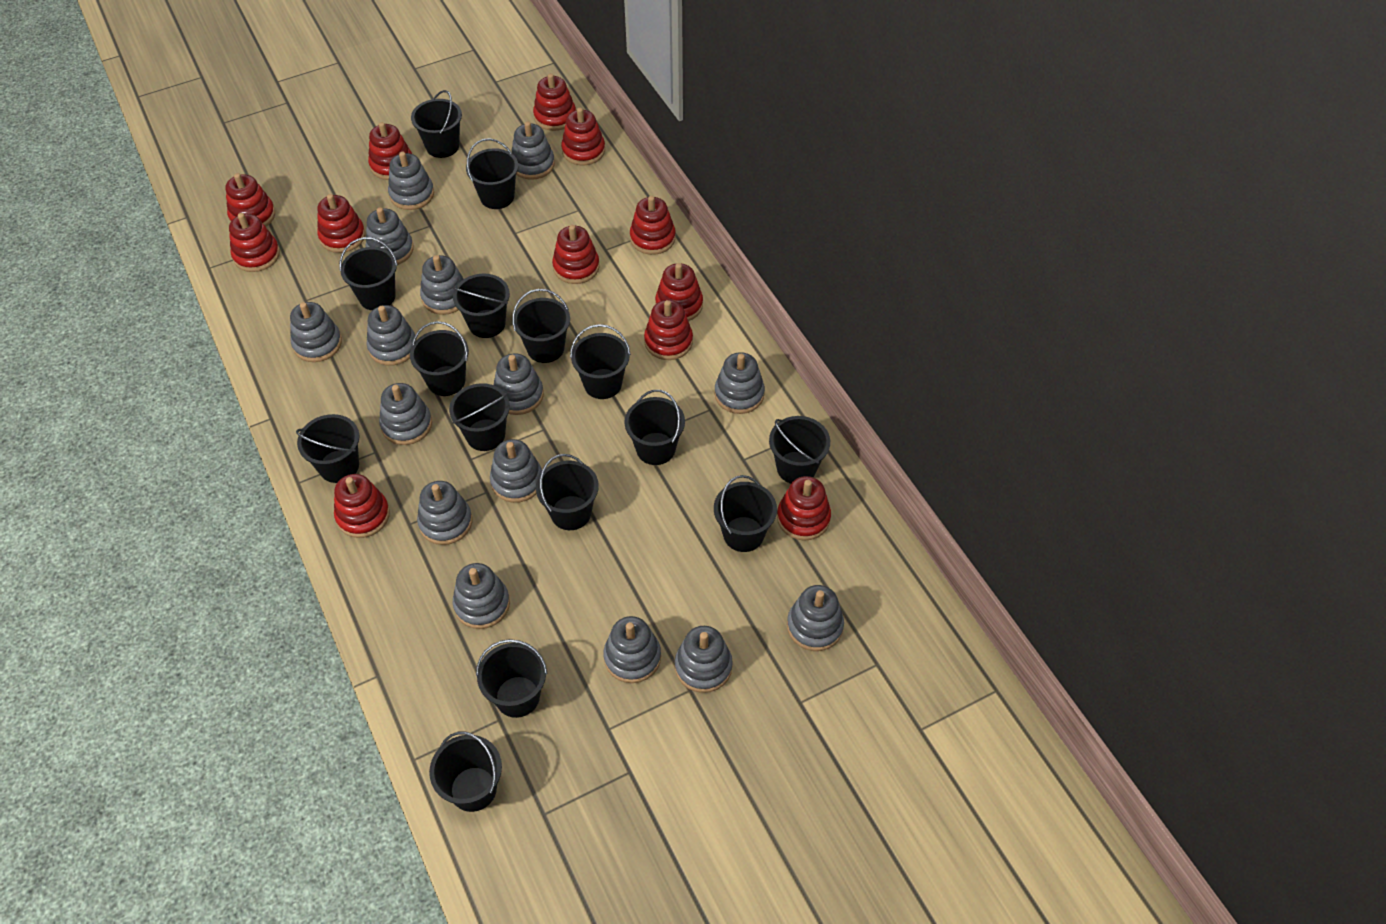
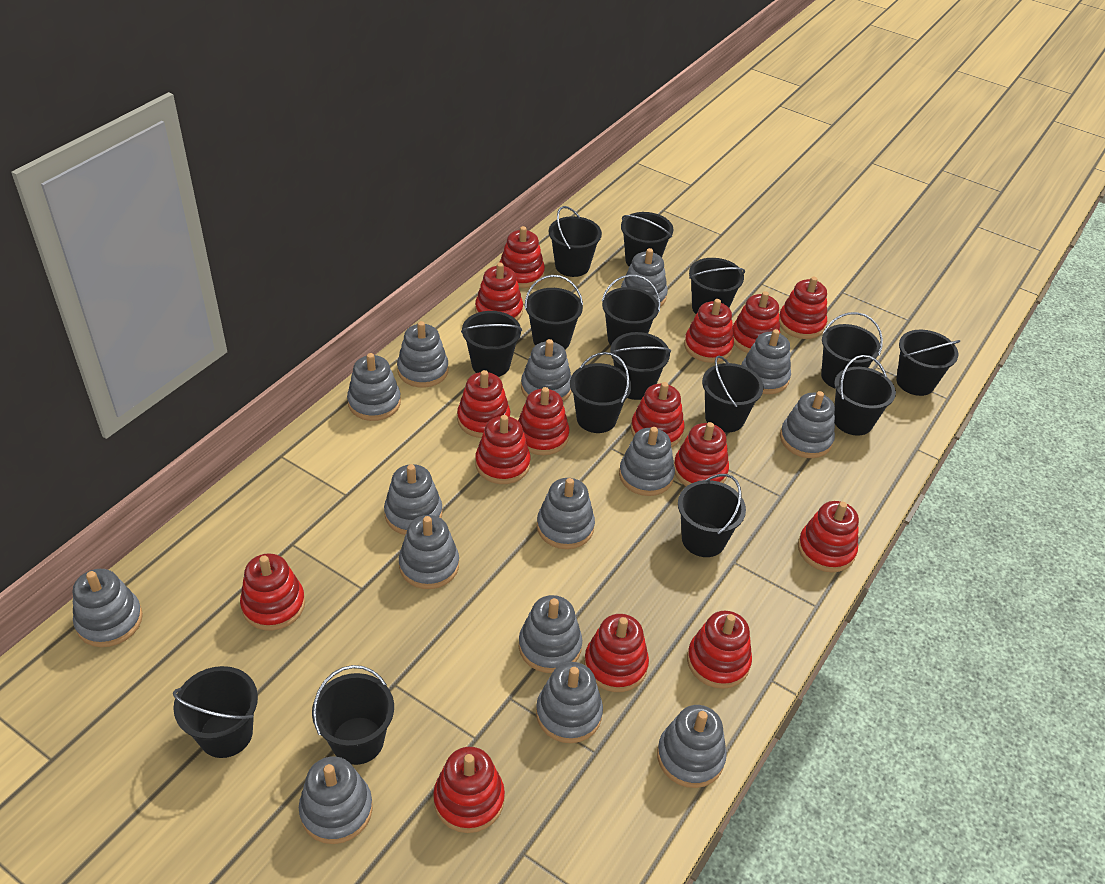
red stacking toy: [226,173,275,227] [229,213,280,272] [317,194,365,253] [334,474,390,538] [368,122,412,180] [533,73,576,131] [552,225,600,284] [561,108,605,165] [630,196,676,255] [644,300,693,360] [655,263,703,321] [777,476,831,541] = 12 -> [240,553,305,631] [433,747,505,833] [457,370,510,438] [475,263,523,321] [475,415,530,484] [499,226,545,288] [518,387,570,455] [584,614,649,692] [631,382,684,447] [674,422,729,486] [684,299,734,363] [687,611,752,689] [732,291,780,353] [779,276,827,339] [798,501,859,573] = 15

